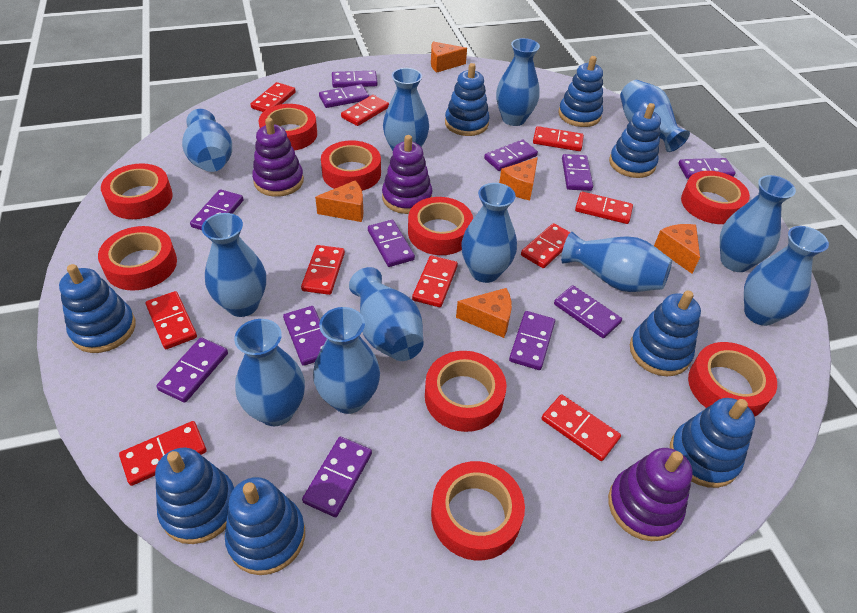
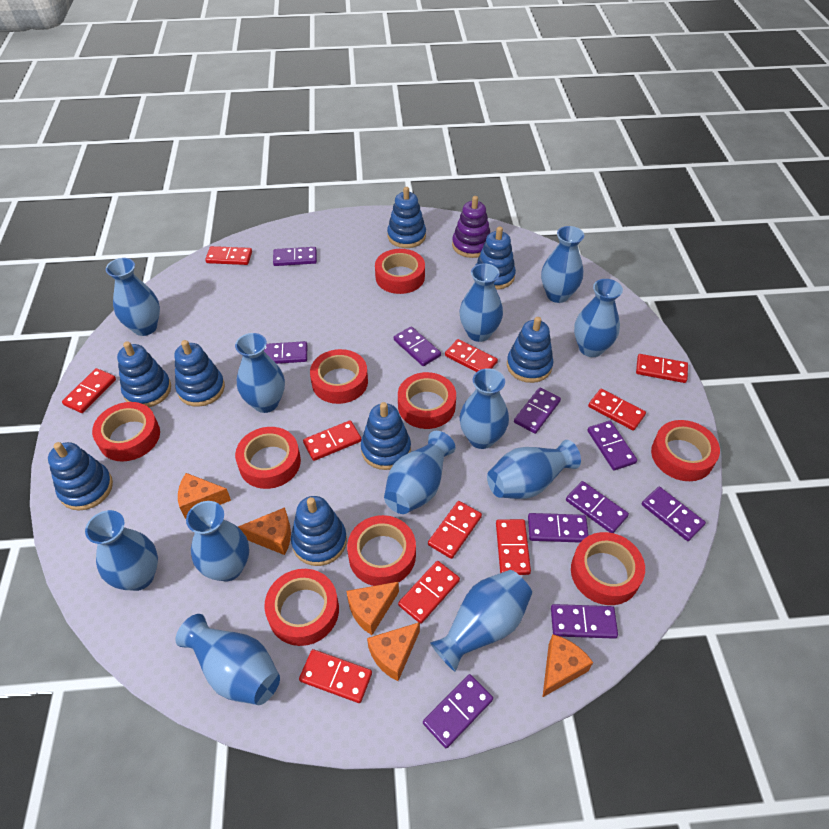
purple domino: [156,337,228,403] [190,189,244,230] [283,306,327,366] [302,437,372,517] [319,84,369,108] [332,71,378,88] [368,220,415,267] [484,140,538,171] [509,311,555,370] [554,285,622,338] [562,154,593,191] [678,158,735,179] = 12 -> [264,341,307,364] [273,247,317,266] [394,326,441,366] [423,674,493,748] [514,388,561,434] [528,513,589,543] [551,604,618,639] [566,481,629,533] [588,421,637,470] [642,487,706,541] = 10
purple stacking toy: [252,118,304,197] [382,135,432,214] [608,448,693,541] = 3 -> [452,196,490,258] = 1

